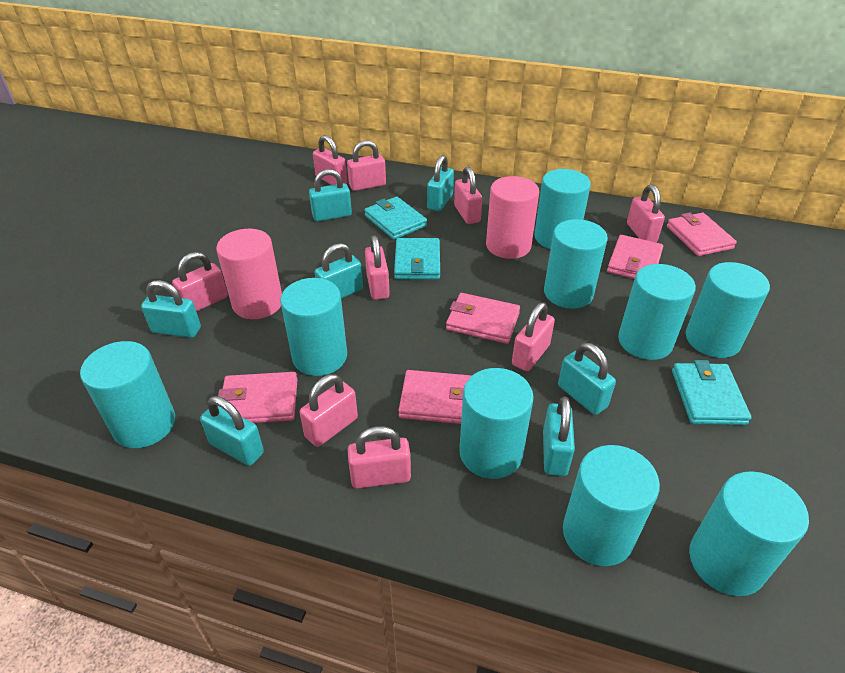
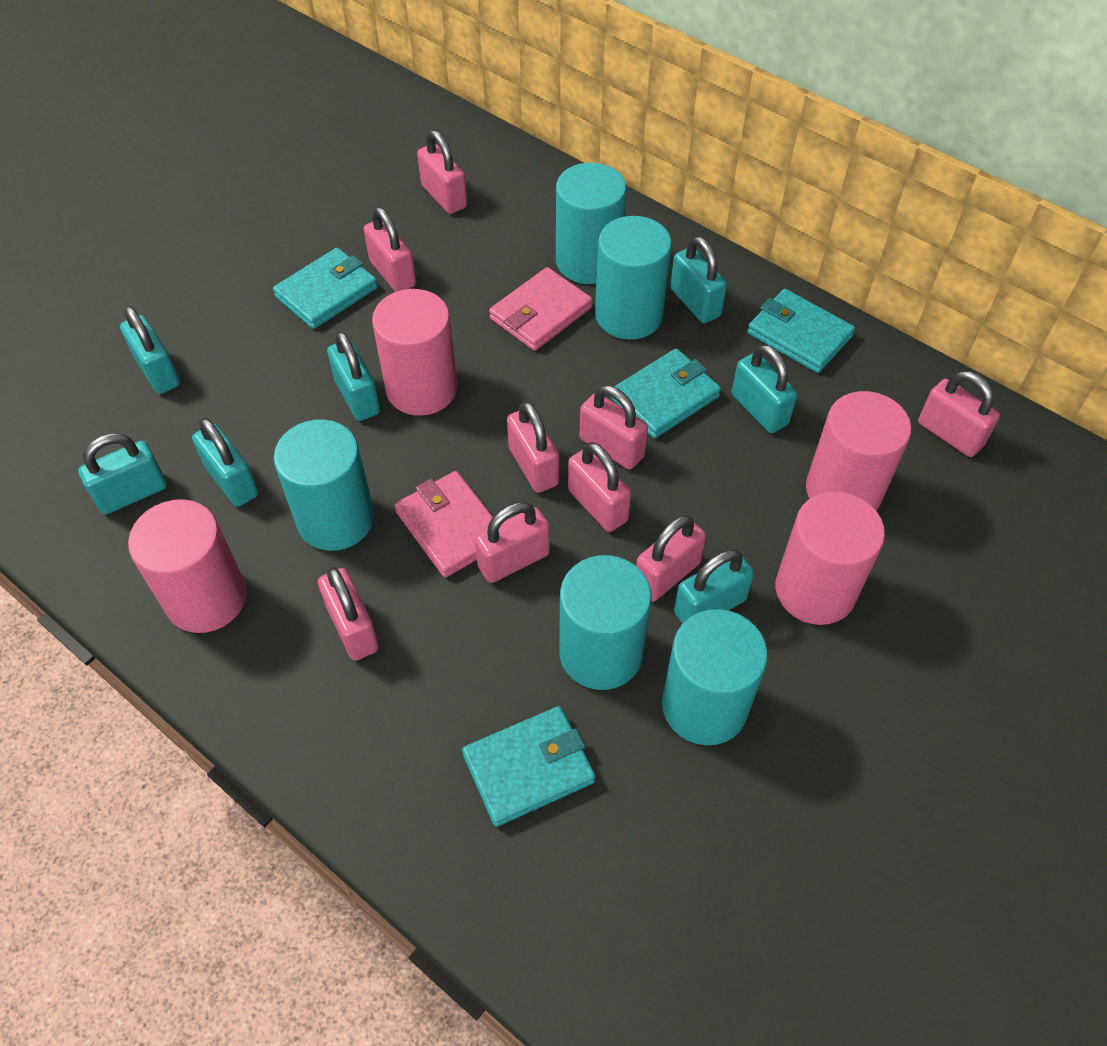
pink cylinder: [216,229,282,319] [486,176,539,259] = 2 -> [128,499,247,633] [372,289,457,416] [775,491,885,625] [806,391,912,511] = 4
pink wallet: [218,372,298,423] [399,370,472,424] [446,293,520,344] [607,235,663,279] [667,212,737,256] = 5 -> [395,471,493,577] [489,267,593,351] = 2
turquoise cylinder: [80,341,175,448] [280,278,347,376] [459,368,534,479] [534,169,591,249] [544,219,608,309] [563,445,660,566] [618,264,696,360] [686,262,770,358] [689,471,809,596] = 9 -> [274,419,374,551] [556,163,626,284] [559,555,652,690] [595,216,672,340] [662,609,768,745] = 5
turquoise wallet: [364,197,427,240] [394,238,440,280] [672,360,752,425] = 3 -> [273,248,378,329] [462,706,596,827] [611,348,721,439] [747,289,855,373] = 4

